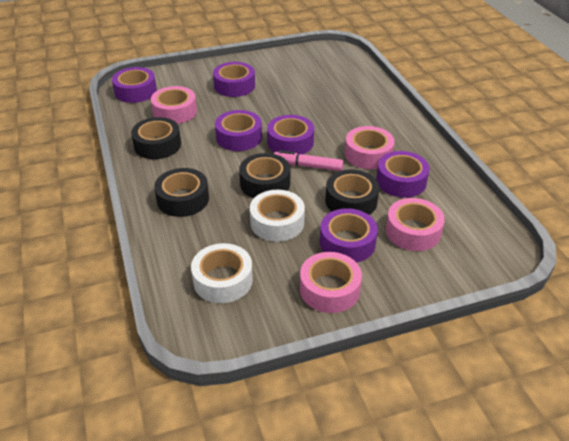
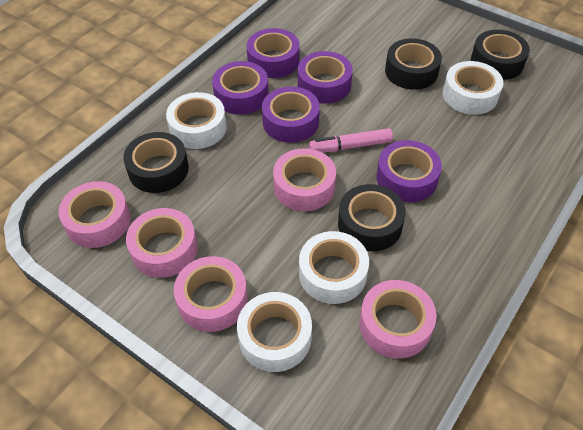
pink tape: [151,86,197,124] [300,252,362,313] [345,126,395,169] [386,198,445,251] = 4 -> [59,181,131,248] [126,208,198,278] [174,256,248,332] [273,148,336,211] [359,280,437,359] = 5
purple tape: [112,67,157,103] [213,62,255,97] [215,110,262,151] [267,115,314,154] [320,208,378,263] [376,151,430,198] = 6 -> [212,61,269,115] [247,28,299,78] [262,87,320,143] [298,51,353,104] [376,140,442,202] = 5
white tape: [191,243,253,303] [250,190,305,242] = 2 -> [166,92,227,149] [237,292,312,372] [299,231,369,304] [443,61,503,115] = 4

